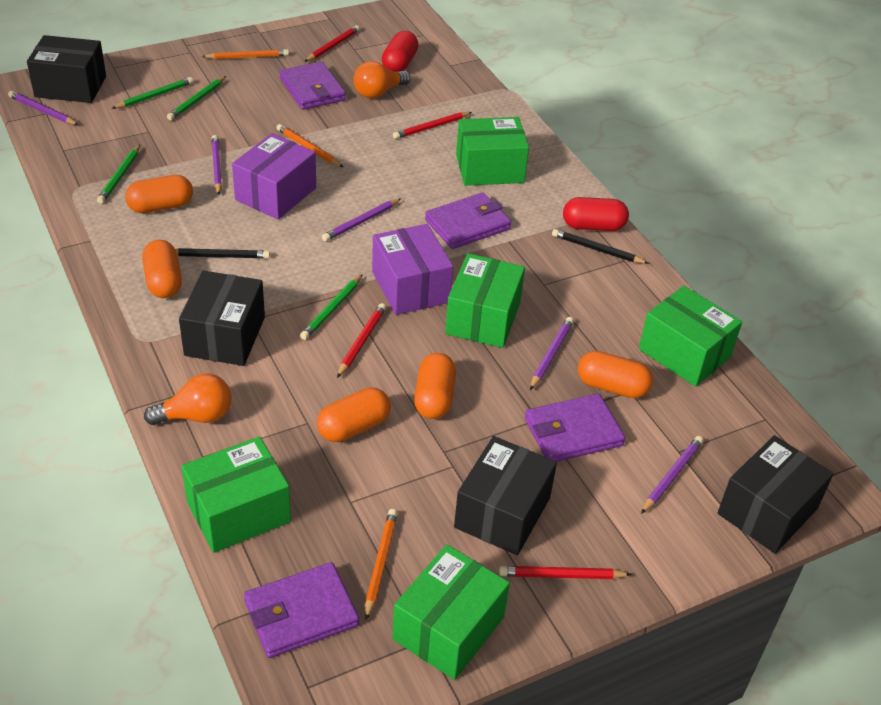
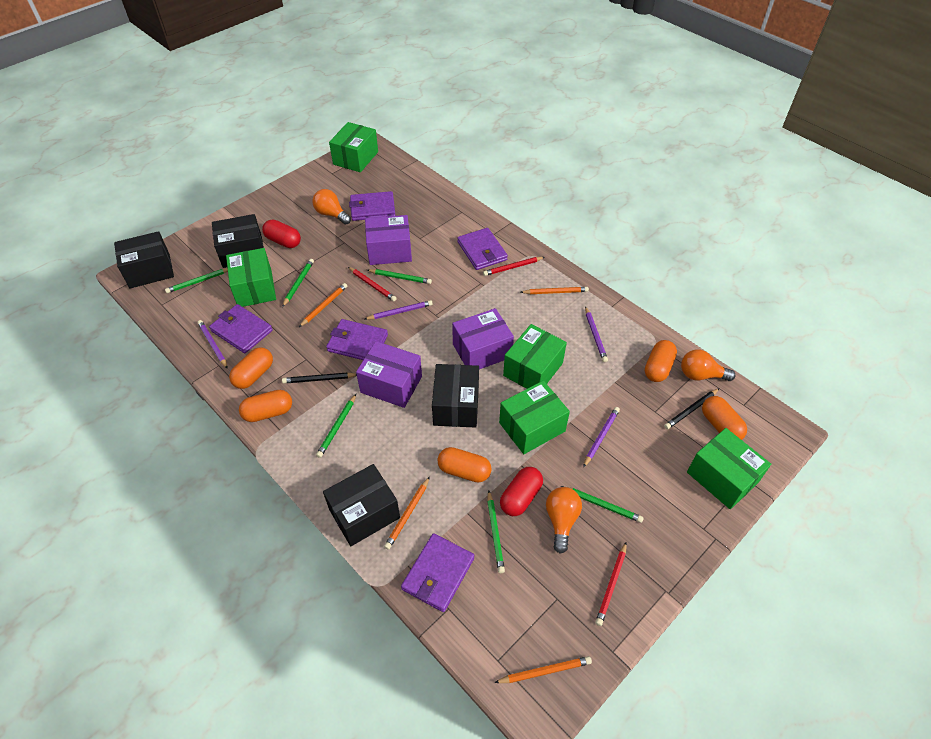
green pencil: [97,145,140,204] [111,77,193,109] [167,76,226,120] [300,274,363,340] = 4 -> [165,268,228,293] [282,259,314,307] [316,394,356,458] [367,269,432,284] [487,490,505,573] [560,486,644,523] = 6
orange light bulb: [144,373,232,425] [353,61,411,98] = 2 -> [312,189,351,225] [546,487,582,554] [681,349,736,381] = 3
orange pencil: [202,49,289,59] [276,124,343,167] [365,509,398,620] = 3 -> [299,283,347,327] [384,477,430,550] [494,656,592,683] [521,287,589,294] = 4
purple box: [232,133,316,220] [372,224,453,315] = 2 -> [356,341,422,408] [365,215,412,265] [452,308,514,369] = 3
purple pencil: [8,91,79,125] [211,135,222,195] [322,198,401,241] [530,317,574,390] [641,436,703,514] = 5 -> [197,320,228,369] [365,300,433,320] [583,407,620,468] [585,306,608,362] = 4
purple wallet: [244,562,359,658] [279,62,346,110] [425,192,511,249] [525,394,625,462] = 4 -> [209,304,273,353] [326,319,388,360] [349,191,395,221] [401,533,474,612] [457,228,508,270] = 5
red pencil: [304,25,360,62] [337,303,386,378] [393,112,472,139] [499,566,632,579] = 4 -> [348,267,397,301] [483,257,545,276] [595,542,627,626] = 3

